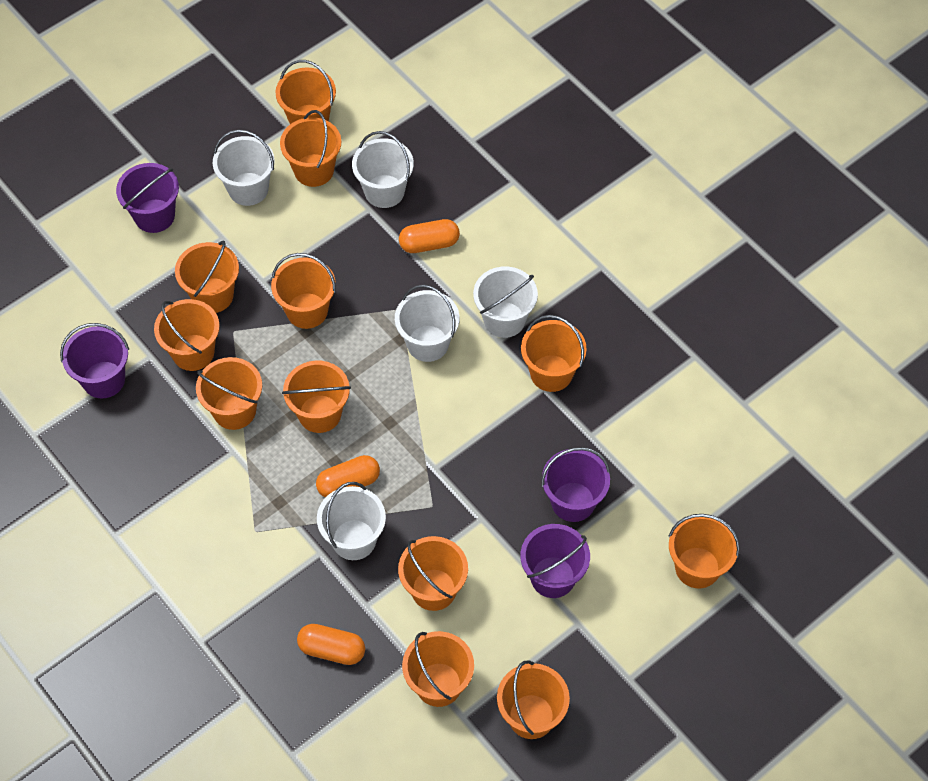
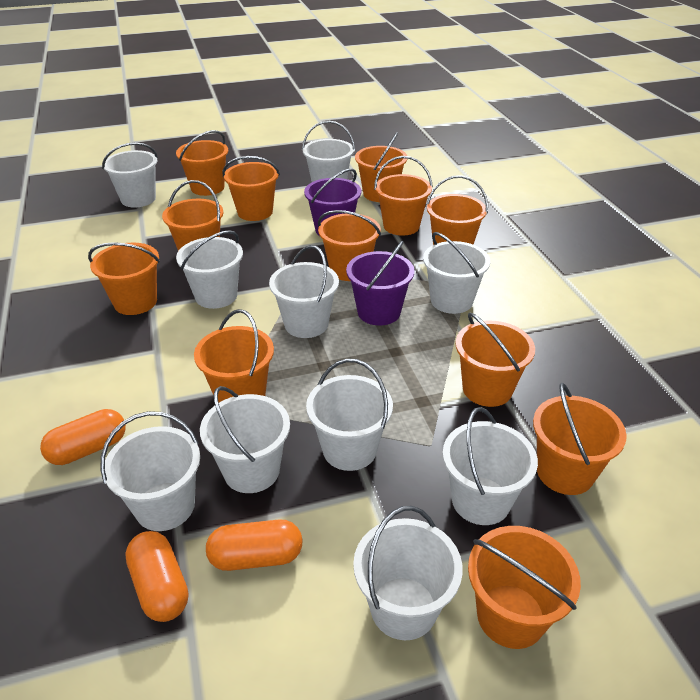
purple bucket: [60,323,129,398] [116,163,179,233] [521,524,590,598] [541,447,610,522] = 4 -> [304,169,361,236] [346,241,414,326] = 2
white bucket: [213,130,275,206] [317,482,386,560] [352,131,414,208] [395,285,459,362] [473,266,538,338] = 5 -> [100,411,200,531] [102,142,158,207] [176,230,243,309] [200,386,290,493] [269,245,339,338] [302,121,355,182] [306,359,393,471] [353,506,463,640] [423,232,490,314] [443,407,538,525] = 10

